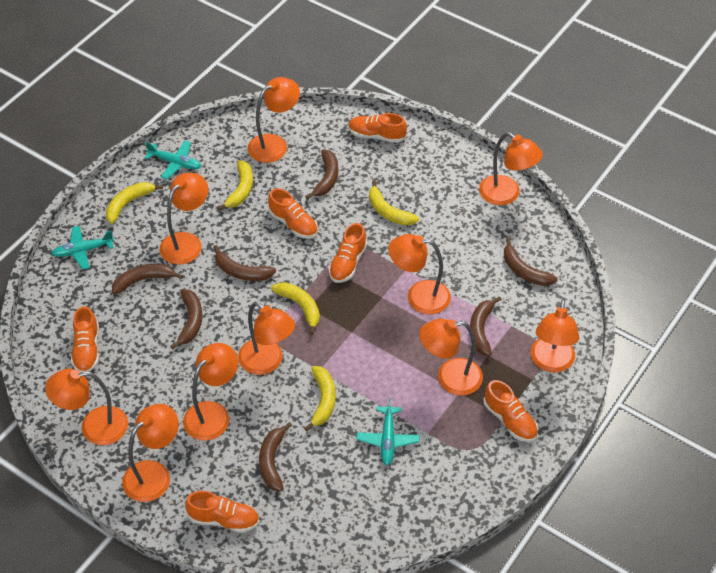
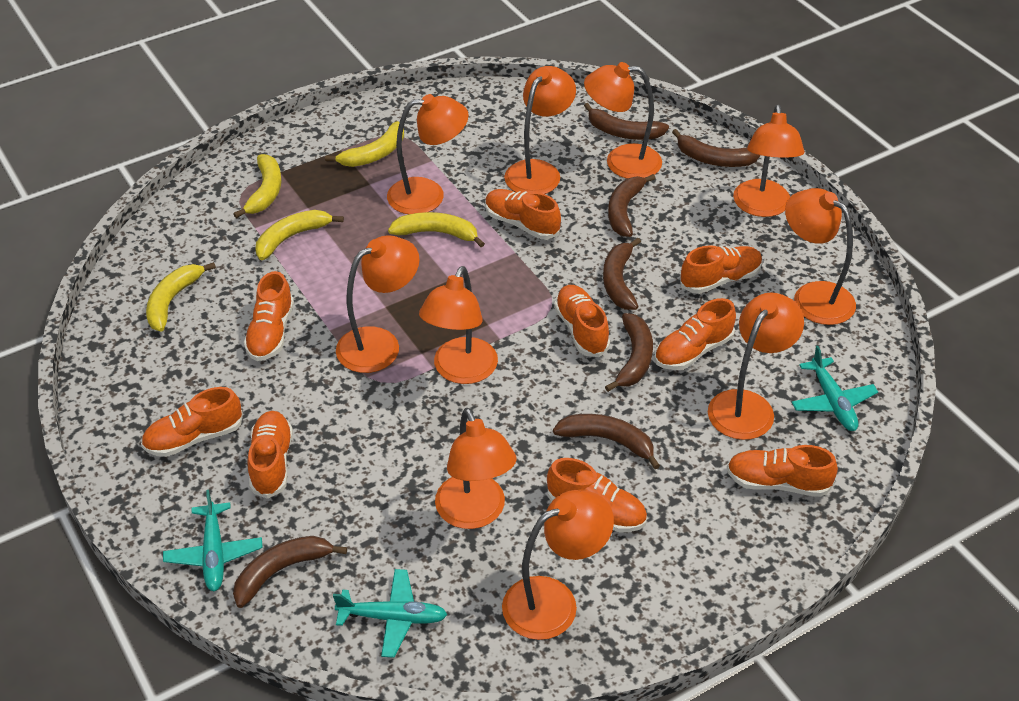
orange shoe: [71,306,99,372] [185,491,259,533] [268,188,318,239] [329,223,367,283] [348,113,407,143] [483,380,538,442] = 6 -> [141,387,243,457] [244,271,294,361] [248,411,293,499] [485,189,561,239] [547,458,647,532] [554,285,610,357] [654,298,736,370] [680,245,763,294] [727,445,838,497] = 9

